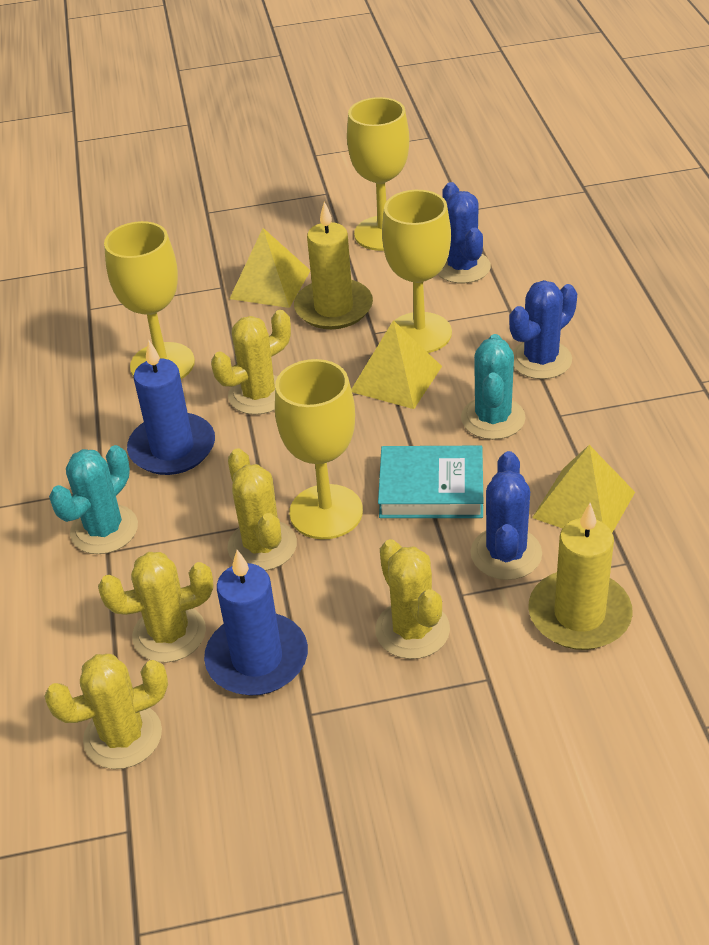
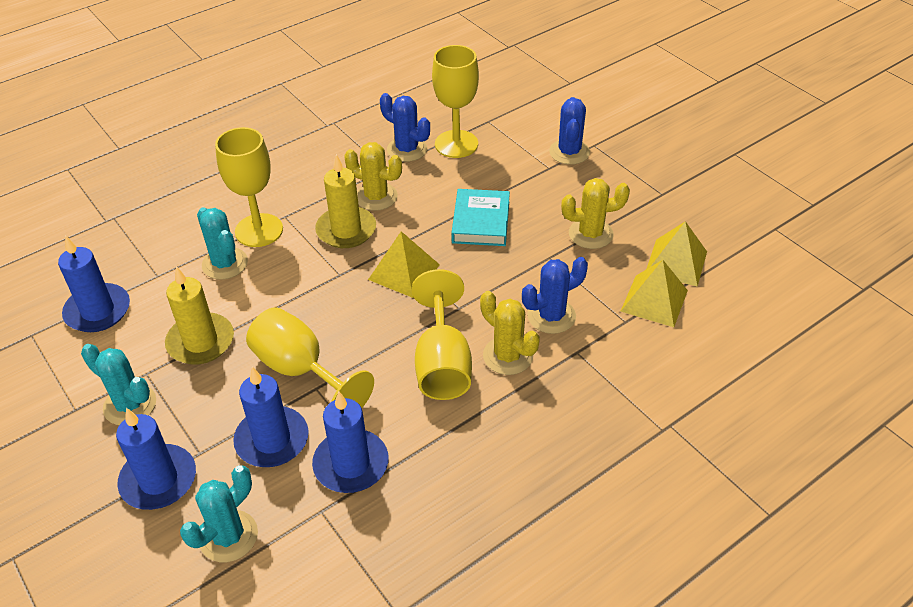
blue candle: [127,340,215,475] [204,550,308,695] = 2 -> [58,235,130,332] [116,408,196,510] [233,366,309,467] [312,391,388,493] = 4
turquoise cactus: [49,445,138,554] [461,334,526,440] = 2 -> [81,344,156,425] [180,465,258,562] [197,208,248,279] = 3
yellow cactus: [44,654,168,769] [98,552,214,663] [211,310,291,415] [228,448,297,571] [375,539,450,659] = 5 -> [344,142,402,211] [480,291,540,375] [561,178,630,249] = 3

